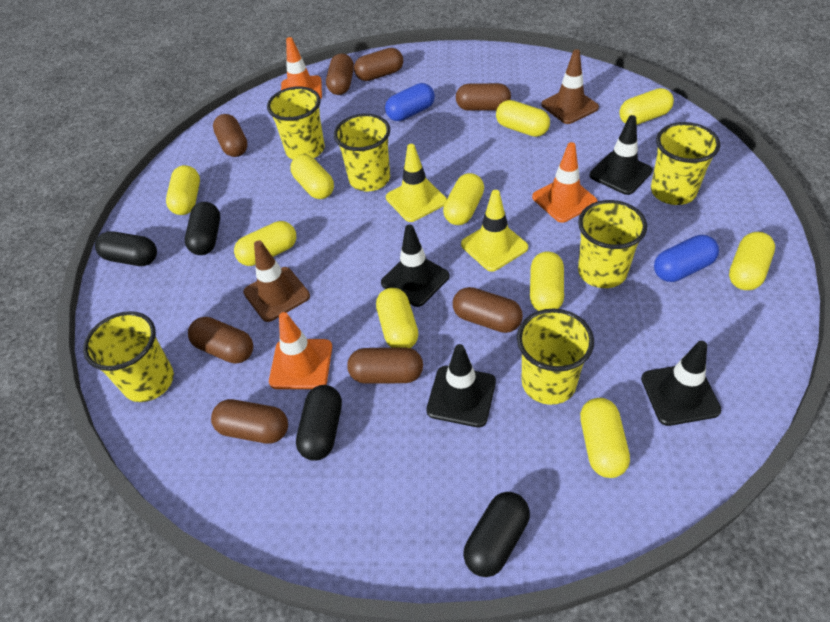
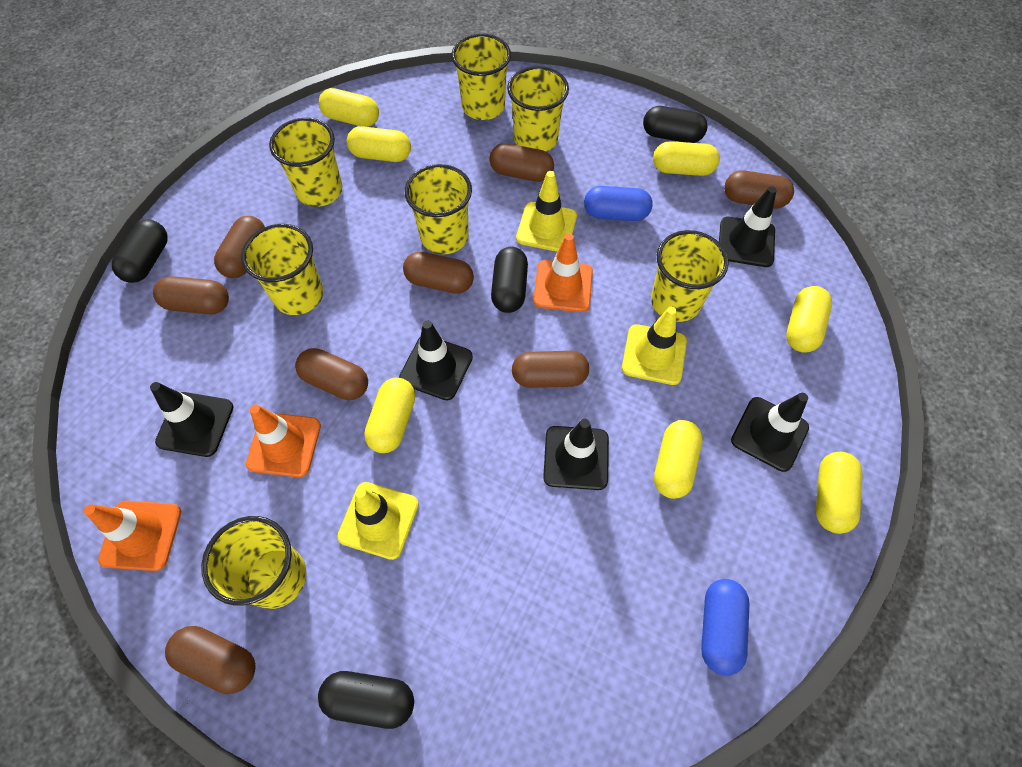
black traffic cone: [381,224,450,307] [426,344,496,427] [589,115,653,195] [641,341,721,426] = 4 -> [150,382,234,457] [399,320,473,400] [543,419,609,490] [719,186,777,267] [731,393,809,472] = 5
brown traffic cone: [243,240,310,322] [541,49,599,124] = 2 -> none = 0
yellow capsule: [166,165,200,215] [234,221,296,266] [290,154,334,199] [376,288,418,348] [443,173,484,225] [496,100,550,137] [530,251,564,311] [580,398,630,478] [619,88,674,125] [729,232,775,290] = 10 -> [319,88,379,127] [347,126,411,162] [364,378,415,453] [653,141,720,176] [654,420,702,499] [786,286,832,353] [816,452,862,534] = 7
yellow cup: [83,311,174,402] [267,86,325,159] [334,114,390,191] [517,309,594,405] [578,200,647,288] [651,122,720,205] = 6 -> [201,516,306,609] [241,224,324,315] [269,118,342,207] [405,164,472,254] [451,34,511,120] [507,66,569,152] [651,230,729,322] = 7
yellow traffic cone: [386,144,447,222] [461,190,528,272] = 2 -> [337,482,419,560] [516,171,577,252] [622,307,687,385] = 3

